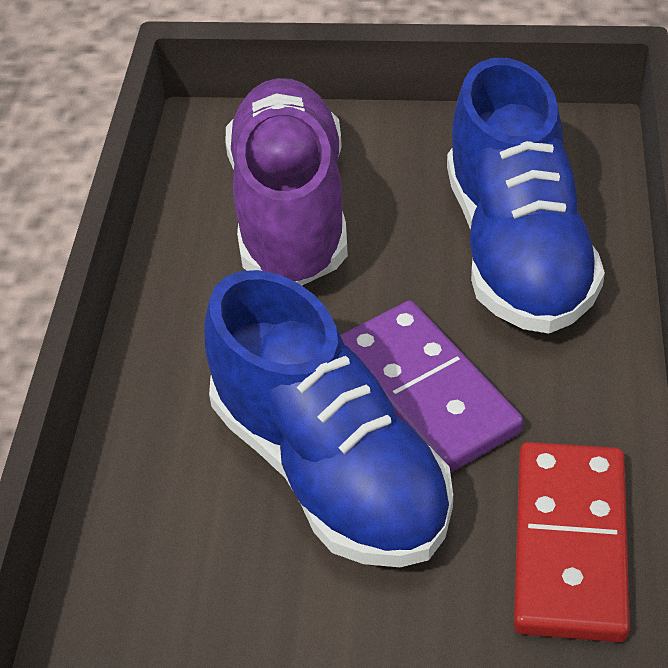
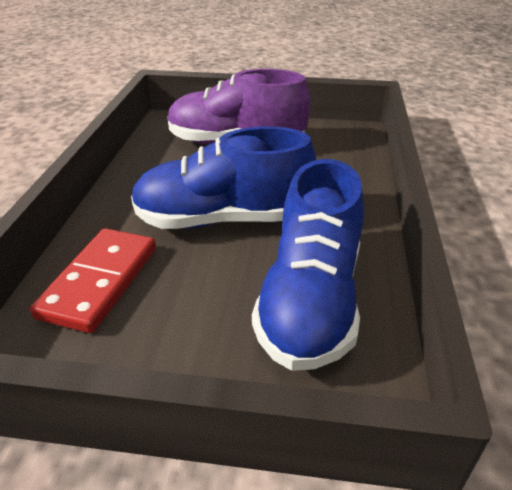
purple domino: [340,301,523,473] = 1 -> none = 0

